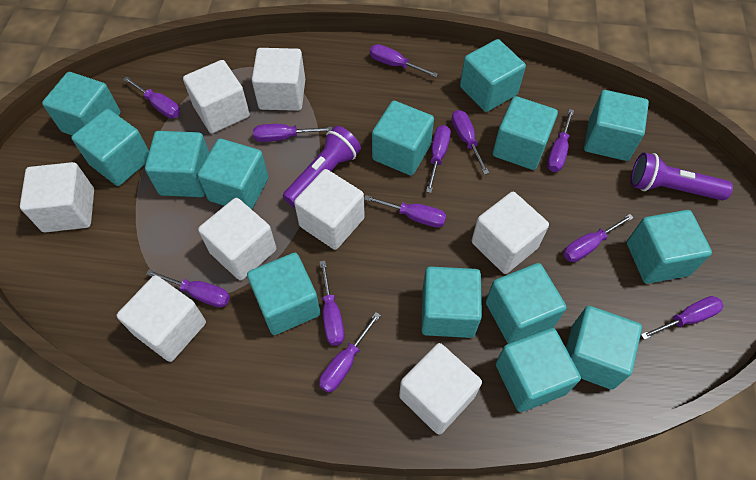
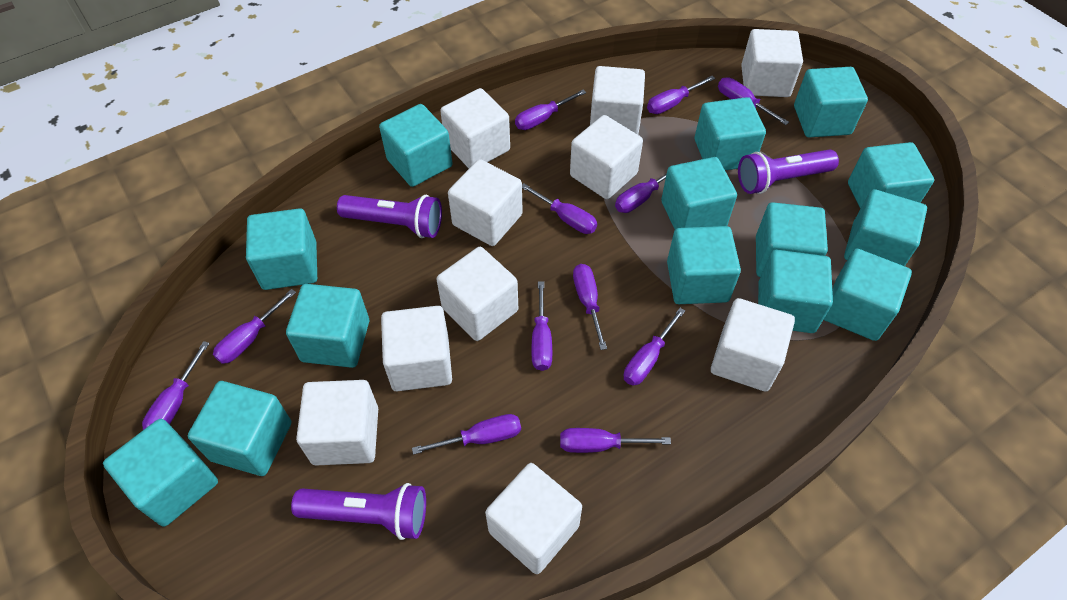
purple flashlight: [283,126,361,208] [631,153,733,200] = 2 -> [291,483,426,540] [337,195,442,238] [738,150,839,194] = 3
white cube: [20,162,94,232] [117,275,206,362] [183,60,250,133] [198,198,276,280] [252,48,305,111] [294,169,365,250] [399,343,482,434] [472,192,549,274] = 8 -> [296,380,378,465] [381,306,452,391] [436,247,518,341] [440,88,510,168] [448,159,523,246] [485,463,582,574] [570,115,643,199] [590,66,645,135] [711,298,795,391] [741,29,803,97] = 10

